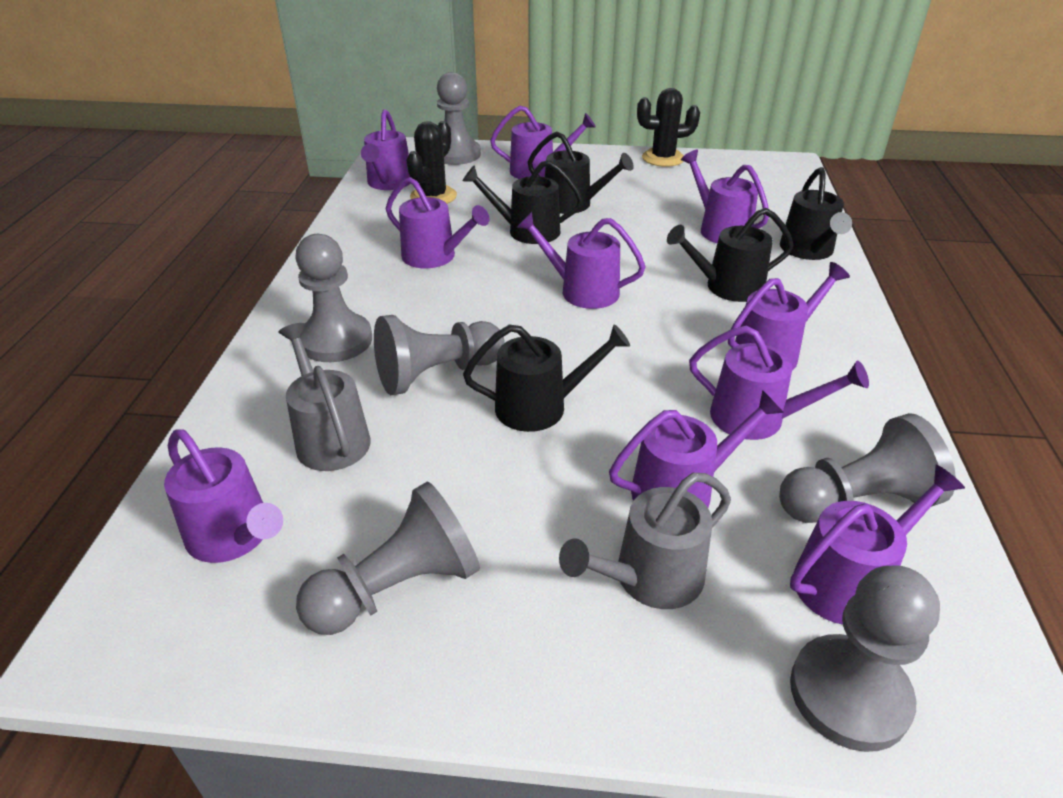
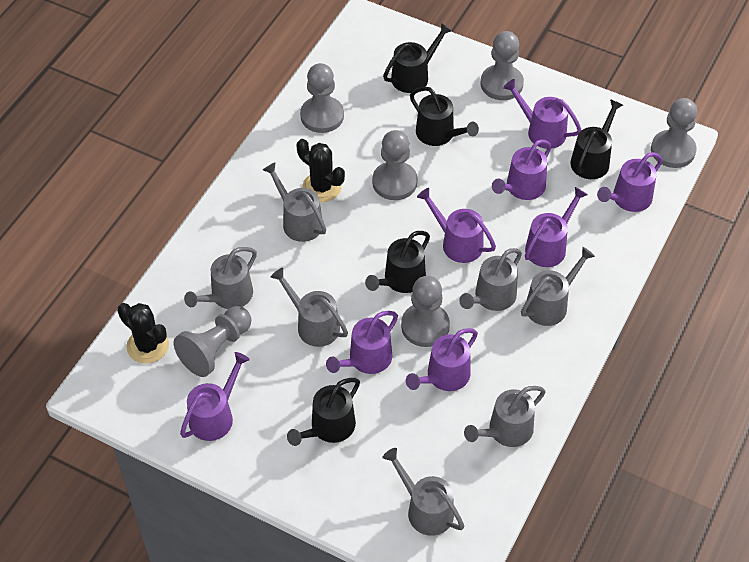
grey watering can: [279,323,370,471] [559,473,731,609] = 2 -> [184,247,257,309] [263,163,326,242] [271,268,348,347] [382,448,464,536] [459,248,522,311] [464,386,546,447] [521,247,595,326] = 7
purple watering can: [164,429,283,563] [361,109,410,190] [386,177,489,268] [490,105,596,179] [516,212,646,309] [609,390,784,507] [681,150,769,243] [689,326,869,440] [728,262,850,370] [790,465,965,625] = 10 -> [180,352,250,441] [326,311,398,374] [406,328,478,391] [417,188,496,263] [492,139,552,200] [503,79,582,149] [525,187,588,267] [597,152,663,212] = 8

